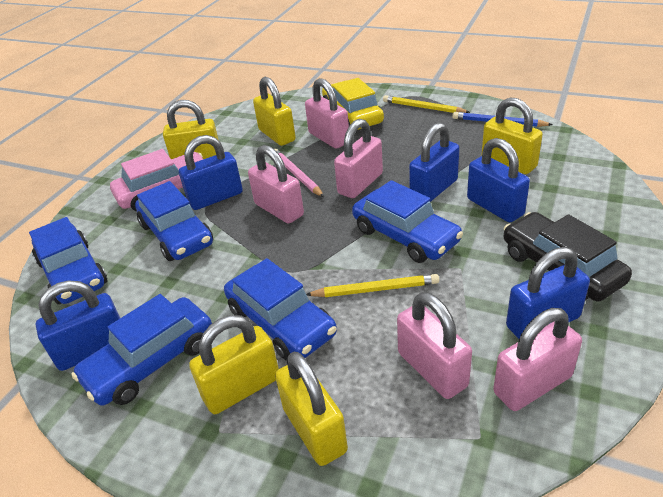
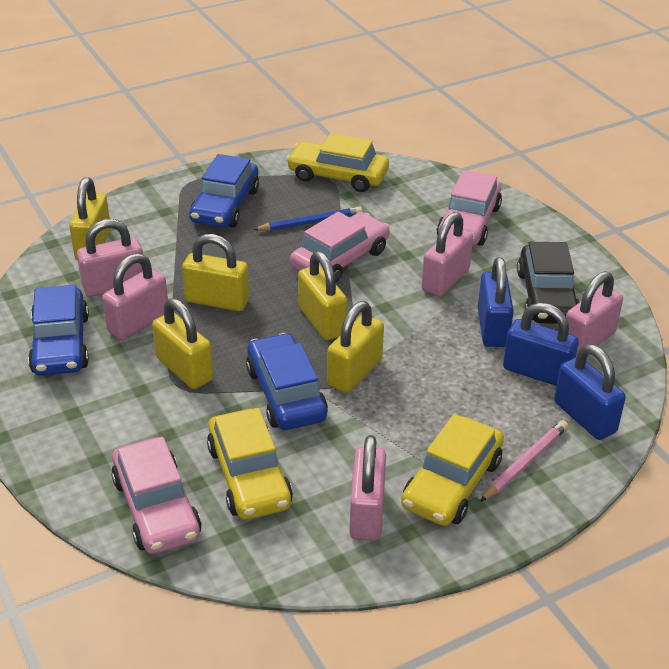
blue car: [29,217,107,304] [72,294,212,406] [135,181,213,261] [224,258,337,360] [352,180,463,263] = 5 -> [28,285,89,376] [189,154,259,228] [246,333,328,430] = 3
blue padlock: [35,280,120,371] [179,135,243,210] [409,123,460,202] [467,138,530,222] [506,247,590,339] = 5 -> [478,257,514,347] [503,303,579,386] [554,344,626,440] = 3
pink car: [110,149,203,212] = 1 -> [111,437,202,554] [290,212,390,282] [437,170,502,246] = 3
yellow car: [322,78,384,130] = 1 -> [207,408,293,520] [286,133,389,192] [401,414,504,526] = 3
yellow pencil: [306,274,439,297] [383,95,470,113] = 2 -> none = 0

